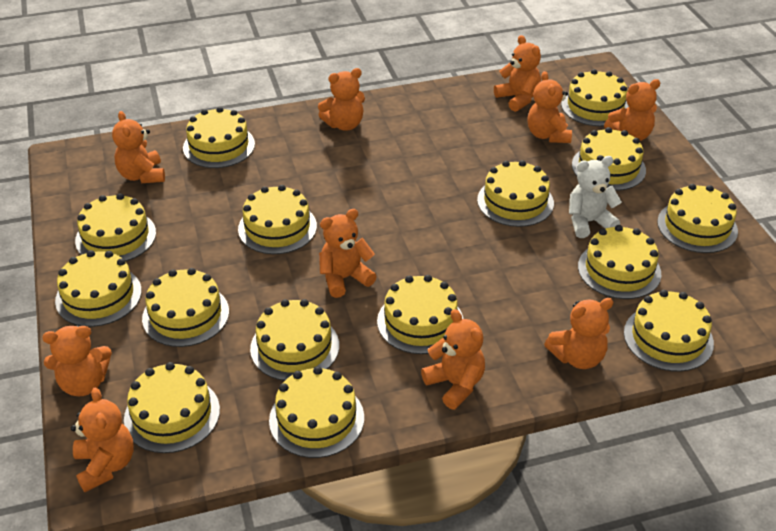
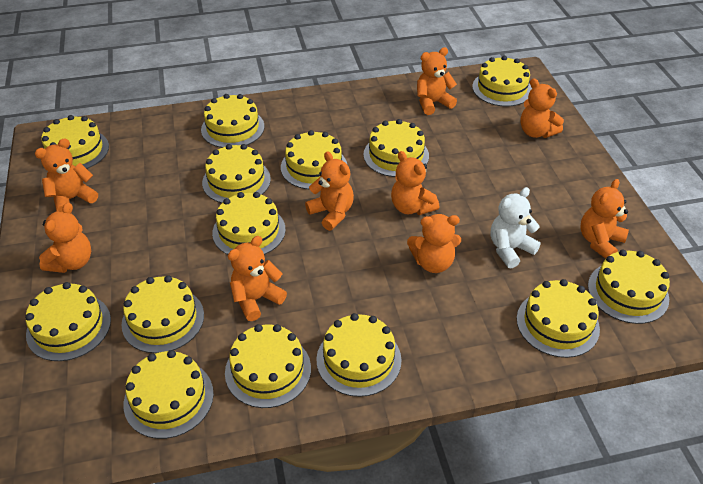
orange teddy bear: [42,326,112,396] [71,387,134,492] [112,111,165,183] [318,68,365,131] [319,209,377,298] [421,309,485,409] [494,35,541,112] [527,71,572,143] [544,298,613,369] [604,79,661,141] = 10 -> [35,138,98,211] [39,203,91,273] [228,236,287,321] [305,151,354,231] [391,151,439,215] [407,214,461,273] [417,47,457,115] [520,78,564,138] [581,179,629,259] = 9
yellow cake: [55,250,142,327] [75,193,156,261] [124,362,220,453] [142,268,229,347] [183,107,255,168] [238,185,317,254] [250,299,339,381] [269,366,364,458] [377,275,463,354] [477,160,554,227] [561,69,629,126] [572,127,646,191] [578,225,661,299] [624,290,714,372] [657,184,738,253] = 15 -> [25,282,111,361] [41,115,109,169] [121,275,204,353] [124,350,214,439] [201,94,264,148] [202,144,271,203] [212,192,286,255] [225,324,311,408] [281,130,347,189] [316,313,402,397] [363,119,429,177] [472,56,532,107] [517,279,600,358] [588,250,670,324] = 14

